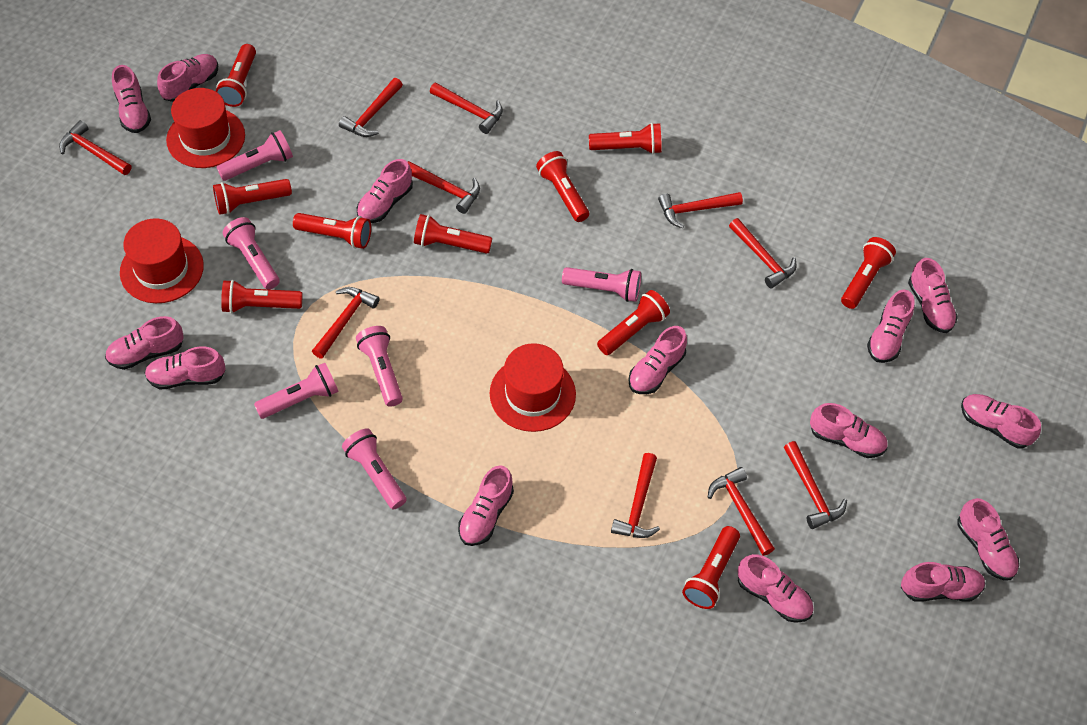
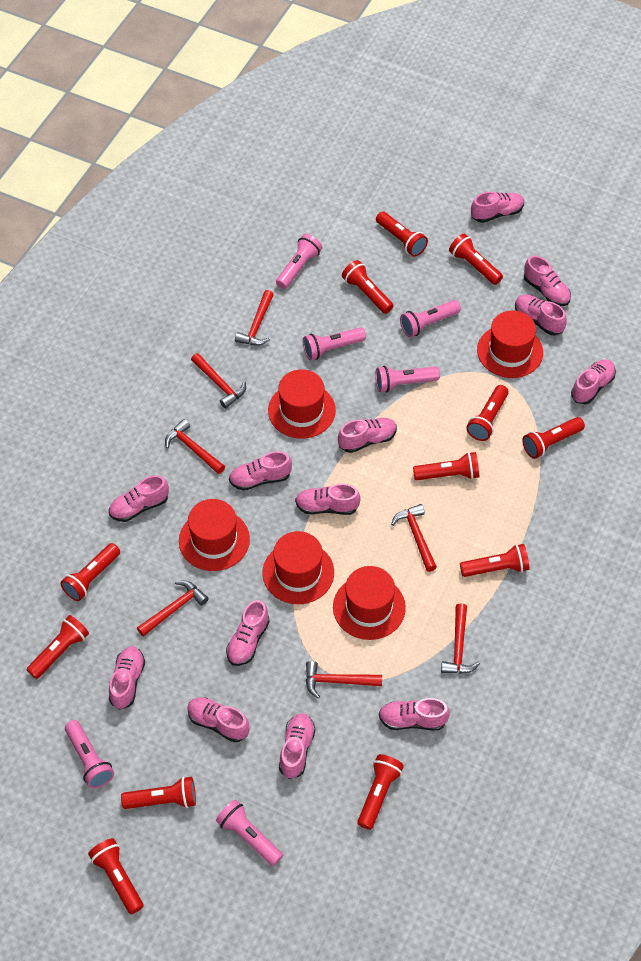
pink shoe: [105,316,183,370] [112,65,151,133] [145,347,226,389] [157,54,218,102] [357,159,413,223] [458,465,514,546] [628,326,687,394] [737,554,814,623] [810,403,888,458] [867,289,915,363] [901,562,986,602] [908,258,958,333] [957,498,1019,580] [961,394,1041,449] = 14 -> [109,475,169,522] [109,646,145,710] [187,697,250,742] [226,600,270,666] [229,451,292,491] [279,713,315,779] [295,483,361,515] [338,418,397,453] [379,698,450,730] [471,192,524,223] [515,294,567,335] [524,256,571,306] [571,359,616,404] = 13
red flashlight: [213,179,292,215] [216,44,256,107] [221,280,302,314] [293,213,371,249] [414,214,492,254] [536,151,589,222] [589,123,662,154] [597,290,670,355] [682,526,740,609] [841,237,896,309] = 10 -> [27,615,89,679] [60,543,120,601] [88,838,144,914] [121,777,196,809] [342,260,394,314] [357,754,404,830] [376,211,428,257] [413,452,479,480] [449,234,503,285] [460,544,529,577] [466,385,509,441] [522,417,585,459] = 12
red hammer: [59,120,131,175] [312,287,380,359] [339,78,403,137] [408,161,480,214] [430,82,503,134] [611,453,660,538] [658,192,743,228] [708,467,775,556] [729,218,797,288] [784,441,847,529] = 10 -> [137,581,208,637] [165,419,225,474] [191,353,246,408] [235,290,274,346] [306,661,382,699] [391,504,437,572] [441,603,480,674] = 7
red hat: [120,218,204,303] [166,88,245,168] [490,343,576,432] = 3 -> [179,499,250,571] [263,531,334,604] [268,369,336,439] [333,566,406,640] [477,310,543,378] = 5

